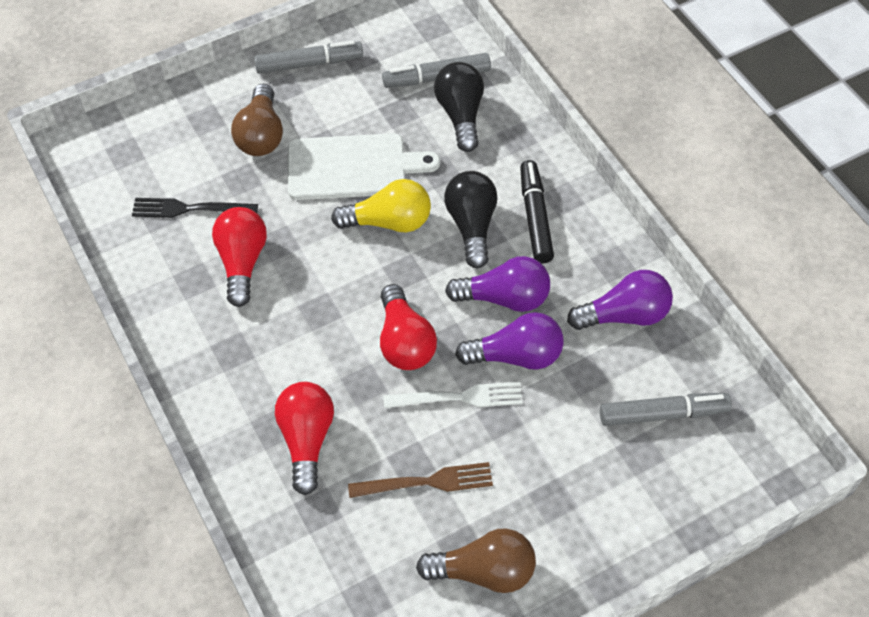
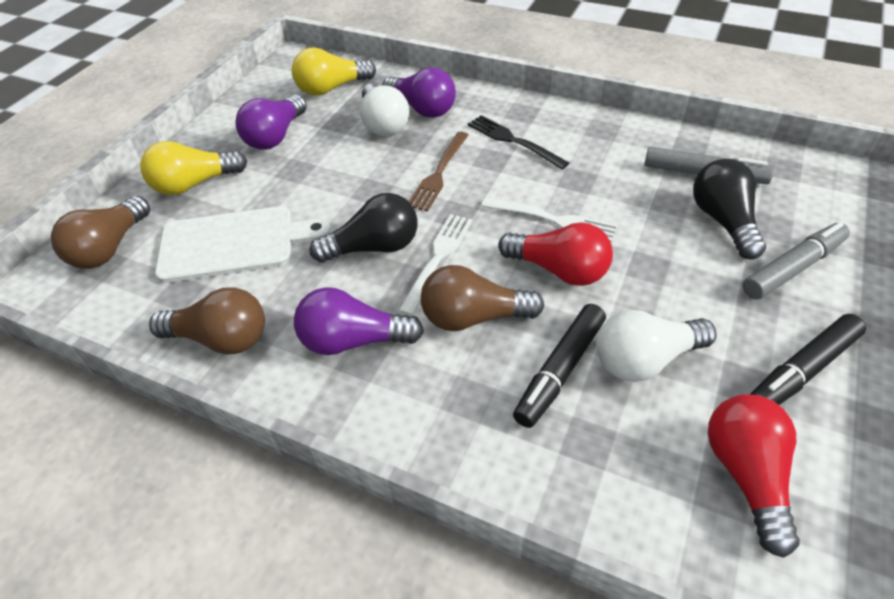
black marker: [520,160,554,264] = 1 -> [513,304,606,428] [750,314,866,405] = 2
brown light bulb: [231,84,283,156] [416,529,536,593] = 2 -> [51,196,150,269] [149,287,265,354] [421,265,544,331] = 3
grey marker: [254,40,363,74] [382,53,491,88] [600,393,732,426] = 3 -> [644,146,774,184] [742,222,850,300] = 2
red light bulb: [212,207,267,307] [275,382,334,495] [380,284,437,370] = 3 -> [498,222,613,286] [708,394,800,558] = 2
white fork: [383,382,522,408] = 1 -> [399,214,472,316] [481,198,617,242] = 2
white light bulb: none = 0 -> [360,83,410,137] [596,310,717,382] = 2
yellow light bulb: [331,179,431,232] = 1 -> [140,141,247,195] [292,47,376,95] = 2

